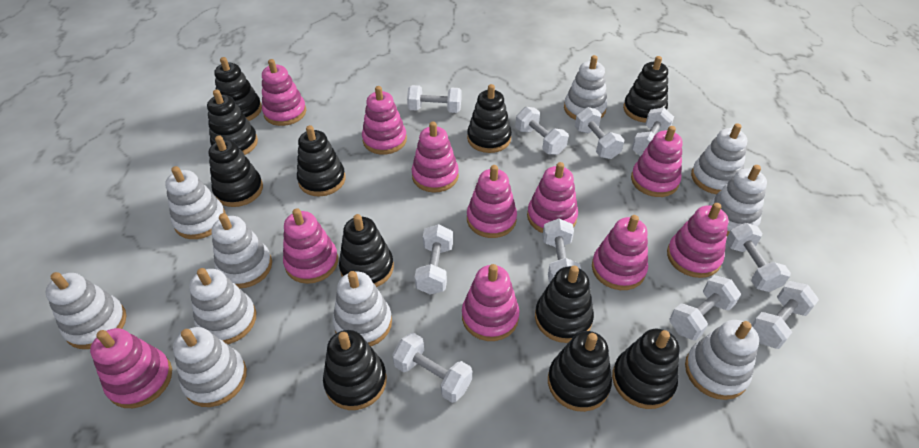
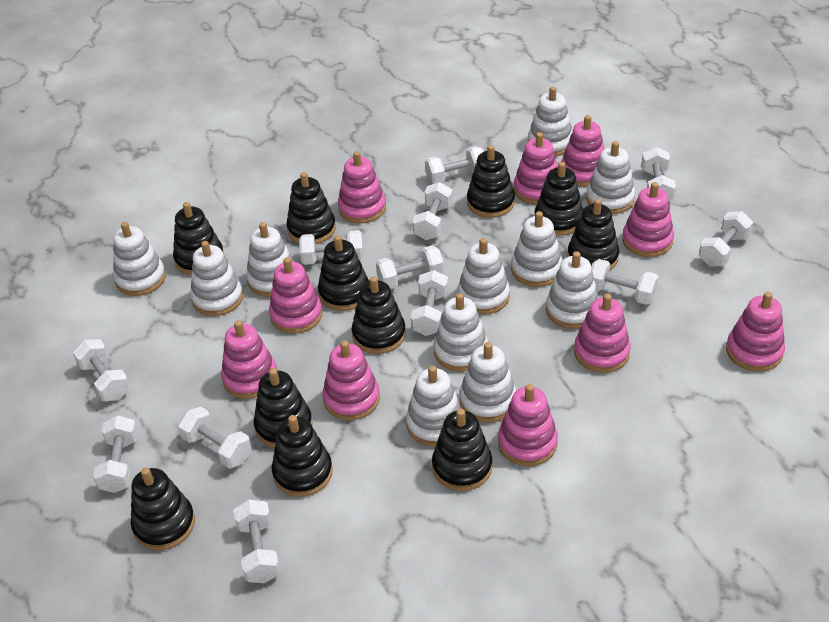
pink stacking toy: [90,328,172,408] [262,59,306,126] [283,208,338,284] [362,86,407,155] [412,122,459,192] [462,264,519,341] [467,165,517,238] [527,162,578,233] [592,215,648,290] [631,126,683,197] [667,203,729,278] = 11 -> [221,320,277,399] [269,257,323,334] [323,341,380,420] [338,151,386,224] [498,384,558,466] [514,132,558,205] [561,115,605,187] [574,293,631,373] [622,182,674,257] [726,292,785,372] = 10
white dumbbell: [392,333,472,403] [407,85,461,113] [415,224,453,295] [515,107,568,155] [542,218,581,283] [575,107,624,159] [632,108,674,156] [669,275,741,341] [726,223,791,292] [751,281,819,349] = 10 -> [73,339,130,401] [93,416,139,493] [178,407,252,469] [233,500,281,583] [299,230,364,265] [376,246,444,289] [411,270,448,336] [413,182,453,240] [425,146,484,184] [591,259,659,305] [641,147,676,201] [699,211,753,267] = 12
white stacking toy: [46,272,126,349] [165,166,226,239] [173,327,247,407] [189,268,256,344] [211,213,272,288] [333,271,392,346] [564,55,607,120] [685,320,759,400] [691,123,747,194] [709,165,767,236] = 10 -> [113,222,166,296] [190,241,243,316] [246,222,293,297] [406,366,462,446] [433,293,488,372] [458,238,510,315] [459,342,516,423] [511,211,563,287] [528,87,573,156] [546,251,599,329] [586,141,635,214] = 11

